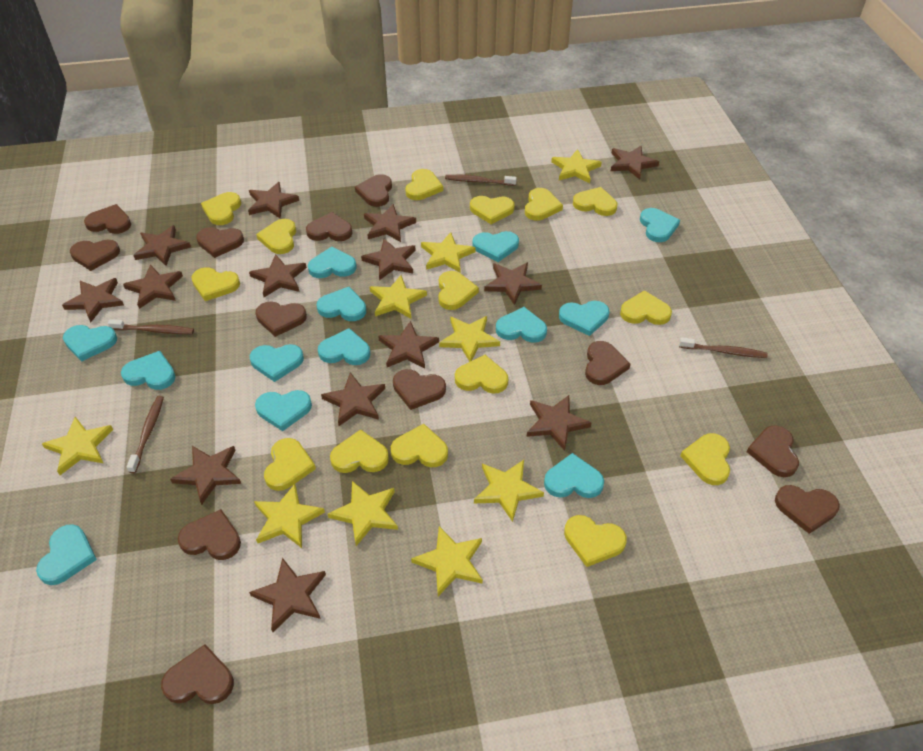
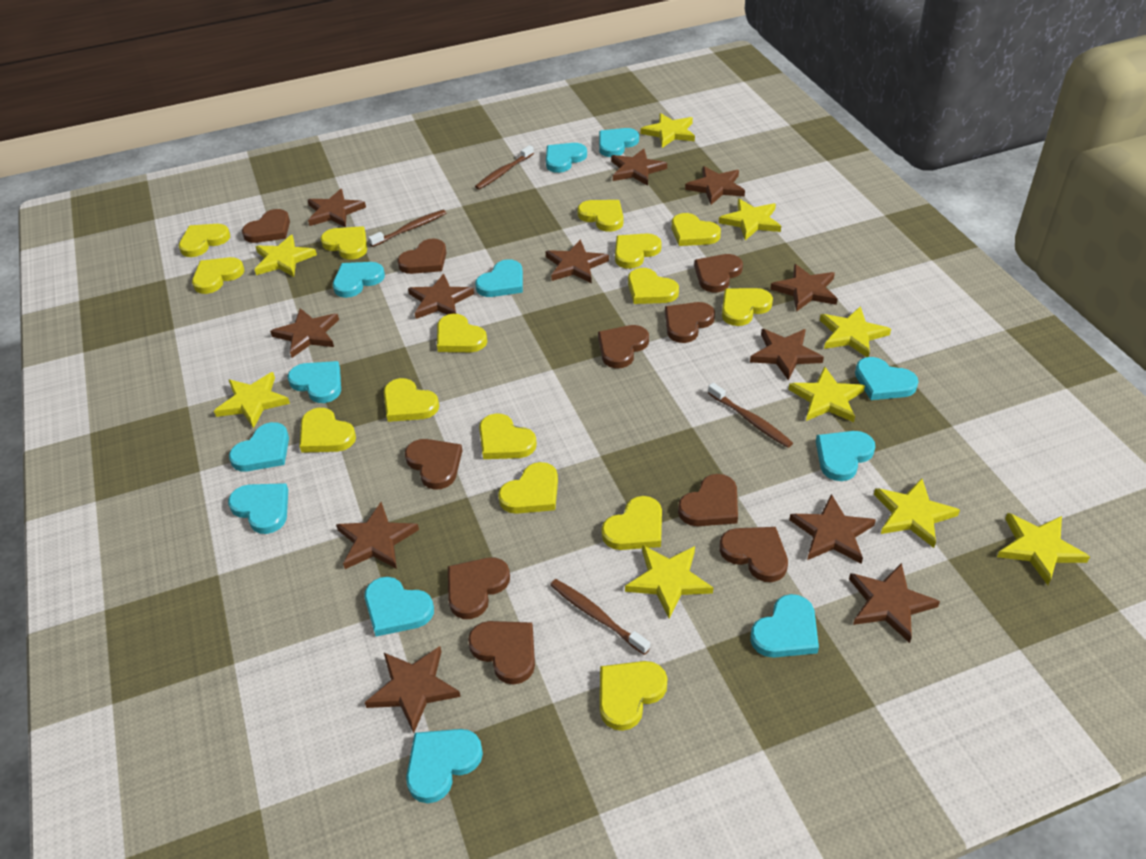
brown heart: [70,240,120,271] [84,204,131,234] [161,644,234,704] [178,509,241,560] [196,227,244,258] [256,302,307,337] [306,212,353,241] [355,174,392,207] [393,369,446,410] [585,341,630,385] [747,425,799,477] [775,485,840,534] = 12 -> [242,209,290,243] [397,238,447,274] [405,439,462,490] [448,557,510,619] [468,621,535,685] [598,325,649,368] [665,302,715,343] [678,474,738,526] [694,254,743,292] [719,527,788,582] = 10
brown star: [62,278,124,322] [123,265,183,309] [133,225,191,266] [170,446,241,505] [248,182,299,219] [249,254,307,297] [249,558,326,632] [321,372,385,426] [361,239,415,280] [364,204,416,242] [378,321,439,369] [484,262,542,305] [527,395,591,451] [611,146,659,180] = 14 -> [270,308,339,358] [308,189,366,227] [336,502,419,569] [365,646,461,733] [408,274,474,319] [545,239,609,284] [611,148,667,186] [685,166,745,205] [750,329,824,380] [770,264,838,312] [789,494,876,564] [849,563,940,643] = 12
turquoise heart: [36,524,97,585] [63,325,117,362] [121,351,175,390] [250,344,304,382] [255,390,312,431] [308,247,357,278] [317,287,366,321] [318,328,370,365] [473,231,519,262] [496,307,547,343] [544,453,604,498] [559,301,609,336] [640,208,680,242] = 13 -> [228,483,288,534] [229,422,289,472] [287,361,341,403] [333,262,385,298] [364,577,434,636] [406,729,483,803] [475,259,523,297] [546,143,587,173] [599,128,639,157] [750,594,819,658] [816,431,875,481] [855,357,919,400] = 12

